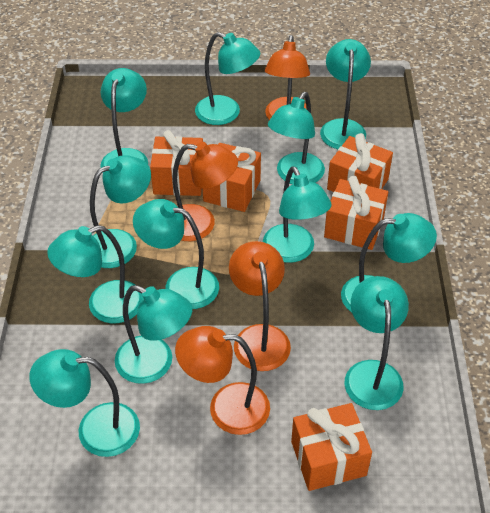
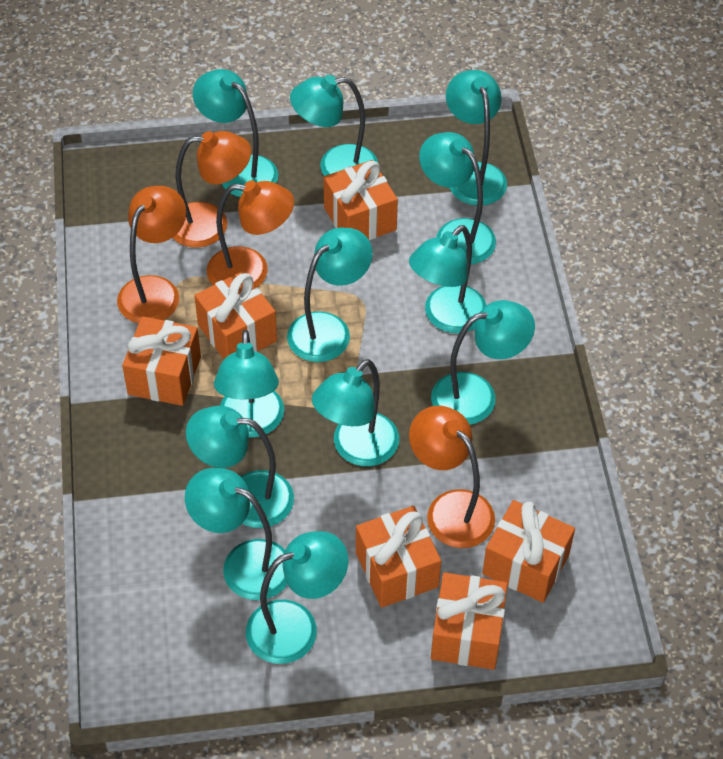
orange gift: [150,130,203,196] [203,143,261,212] [291,403,372,491] [324,176,388,250] [327,133,393,192] = 5 -> [122,316,201,406] [194,271,277,359] [323,160,398,240] [356,506,441,608] [431,572,508,670] [482,500,575,603] = 6

